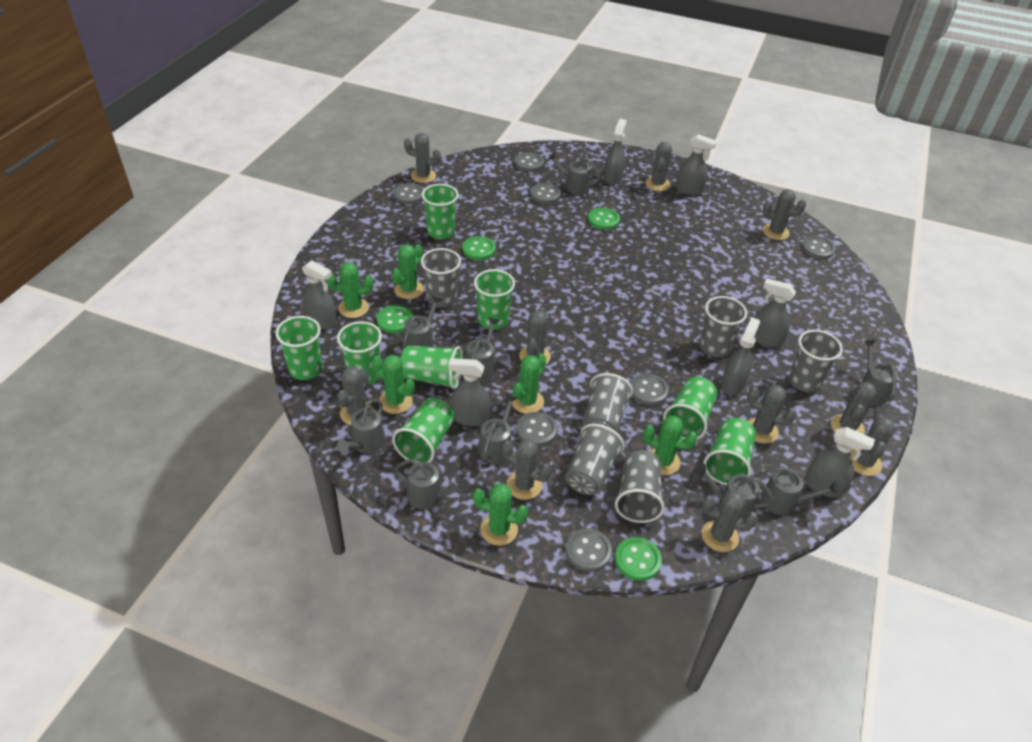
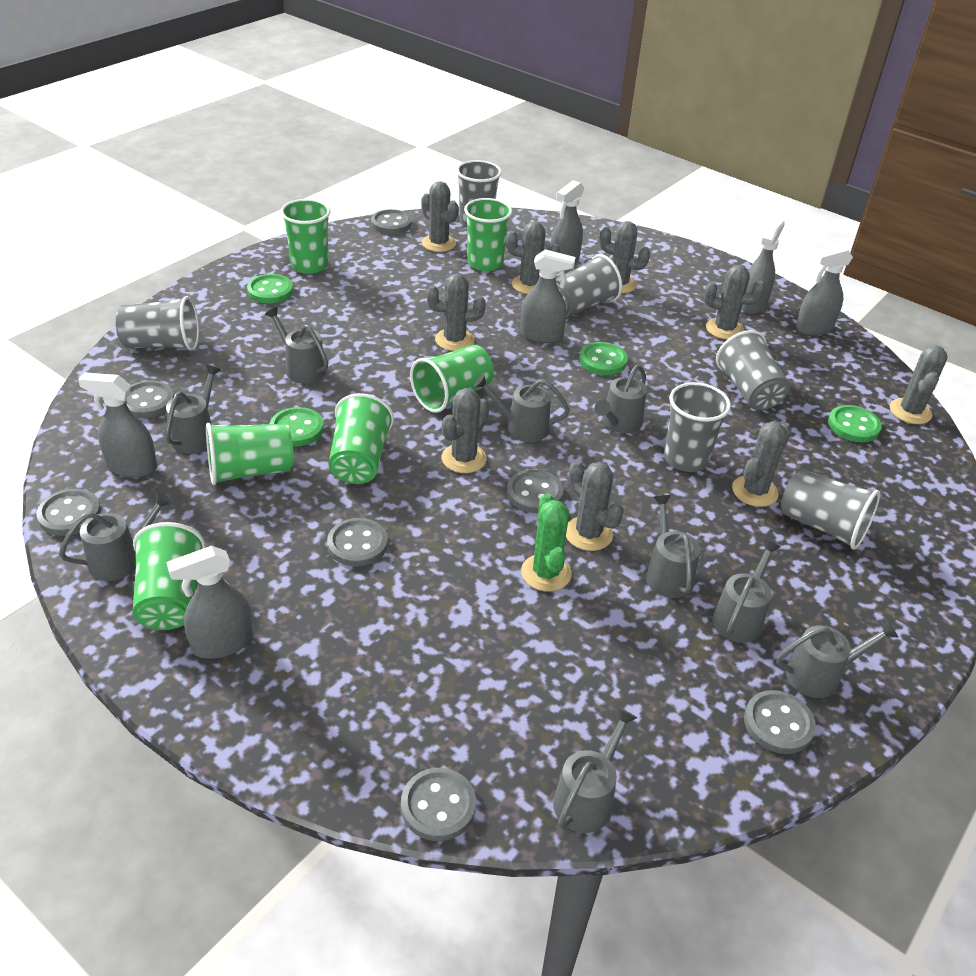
green cactus: [327,262,373,318] [372,355,415,414] [392,244,424,299] [473,483,528,546] [512,353,546,414] [643,416,698,475] = 6 -> [521,493,572,592] = 1
green cup: [275,316,322,380] [337,321,382,385] [392,398,455,464] [400,345,463,389] [422,184,459,239] [474,269,515,330] [663,377,718,439] [703,418,756,485] = 8 -> [132,522,205,630] [206,423,293,485] [280,199,331,274] [328,393,394,484] [410,345,494,413] [464,198,512,271] = 6
grey cactus: [337,367,374,425] [404,133,441,183] [502,439,551,500] [519,307,551,364] [645,142,672,191] [702,491,758,552] [747,385,797,444] [763,189,806,240] [831,382,876,434] [850,417,895,476] = 10 -> [421,181,459,252] [427,274,486,351] [442,388,489,473] [506,221,560,294] [566,460,624,551] [599,221,650,293] [704,265,765,339] [732,421,791,507] [890,345,948,424] = 9
grey spray bottle: [302,260,337,329] [448,358,491,426] [604,119,627,185] [676,134,717,195] [721,317,760,395] [755,279,796,348] [805,427,875,497] = 7 -> [78,372,157,478] [166,546,253,659] [520,249,576,343] [550,180,584,265] [742,218,785,314] [796,246,853,336] = 6

